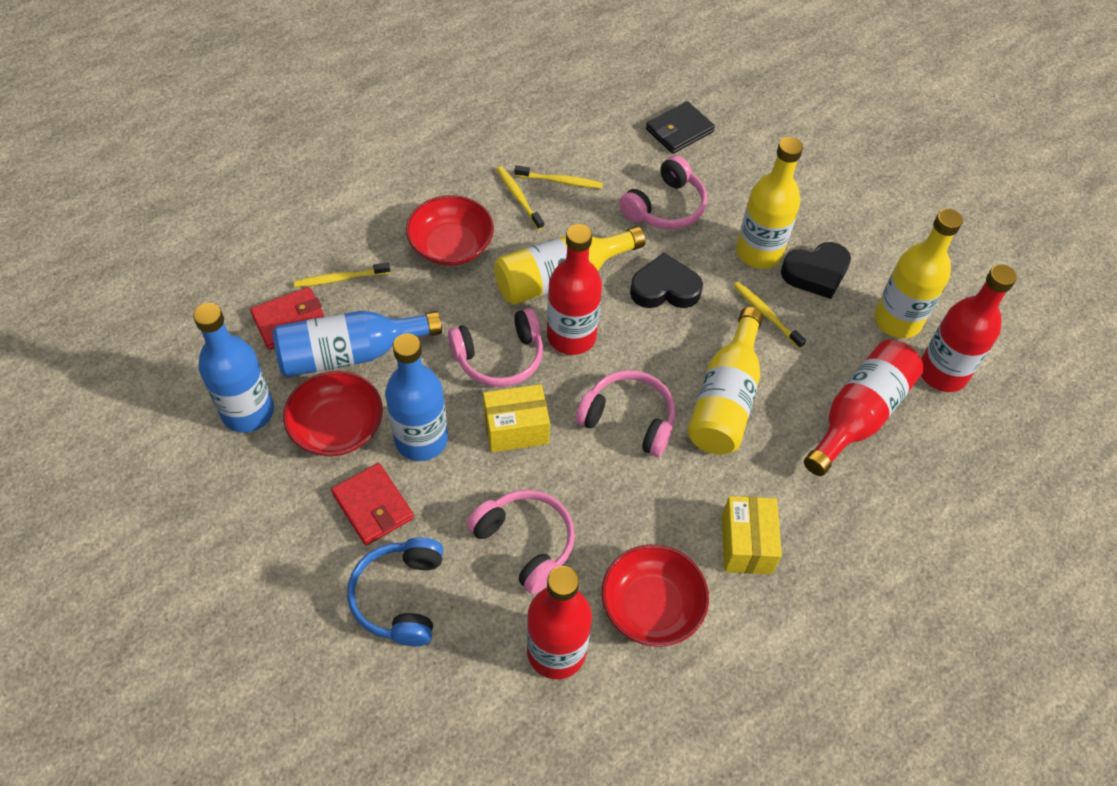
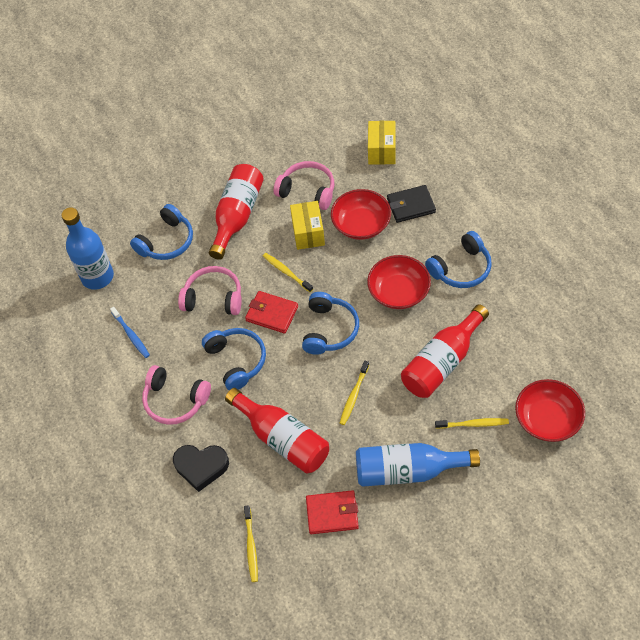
black heart: [630,253,703,308] [781,242,851,299] = 2 -> [173,445,229,492] = 1
blue bottle: [193,303,274,433] [272,311,442,377] [385,333,448,461] = 3 -> [62,207,114,290] [356,443,480,487] = 2
blue headphones: [347,537,444,646] = 1 -> [130,204,193,260] [202,328,266,390] [302,292,359,355] [425,231,492,288] = 4
blue toothbrush: none = 0 -> [110,307,150,358] = 1
pink headphones: [448,308,543,387] [466,490,575,594] [575,370,675,457] [619,155,707,229] = 4 -> [142,365,211,425] [178,266,242,315] [274,161,334,210] = 3
red bottle: [527,566,592,679] [547,224,602,355] [804,340,924,476] [921,264,1017,392] = 4 -> [209,164,264,260] [225,388,329,473] [401,304,489,398] = 3
yellow bottle: [494,226,645,305] [687,307,763,455] [736,137,803,269] [874,209,963,338] = 4 -> none = 0

